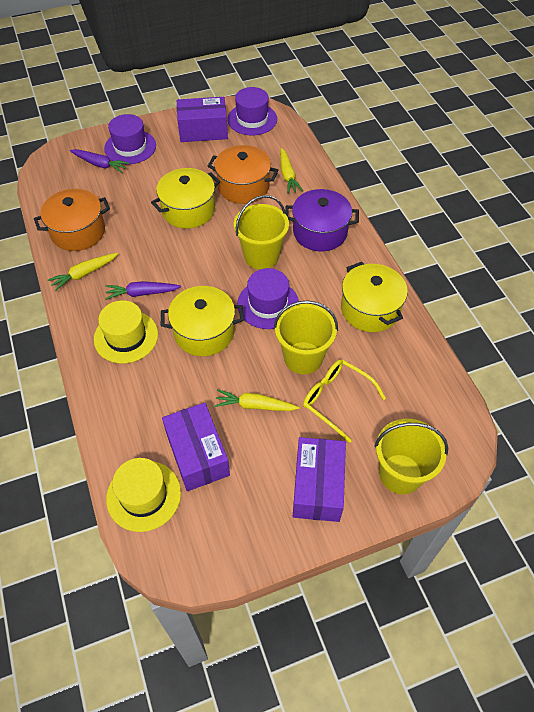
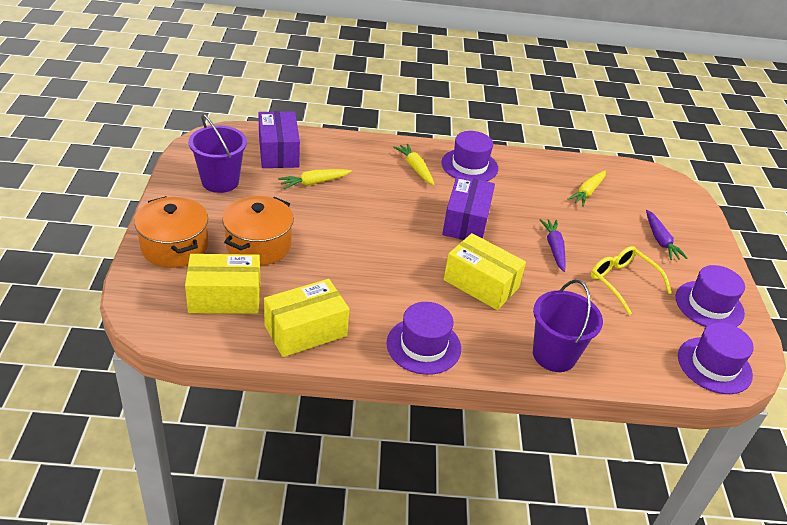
purple box: [162,403,230,491] [177,97,228,142] [293,437,346,522] = 3 -> [258,111,300,168] [442,175,495,240] = 2
purple bucket: none = 0 -> [188,114,247,193] [533,280,603,372] = 2
purple hat: [104,114,156,164] [228,87,277,136] [237,268,299,329] = 3 -> [386,302,461,375] [441,131,498,181] [675,265,745,327] [678,322,754,394] = 4
purple pot: [285,189,359,251] = 1 -> none = 0
yellow box: none = 0 -> [185,254,260,314] [264,279,349,357] [444,233,526,310] = 3
yellow bucket: [234,195,289,270] [274,301,338,374] [374,419,448,494] = 3 -> none = 0
yellow hat: [94,300,158,364] [106,458,181,532] = 2 -> none = 0
yellow pot: [151,168,220,229] [161,286,244,356] [341,262,408,332] = 3 -> none = 0

